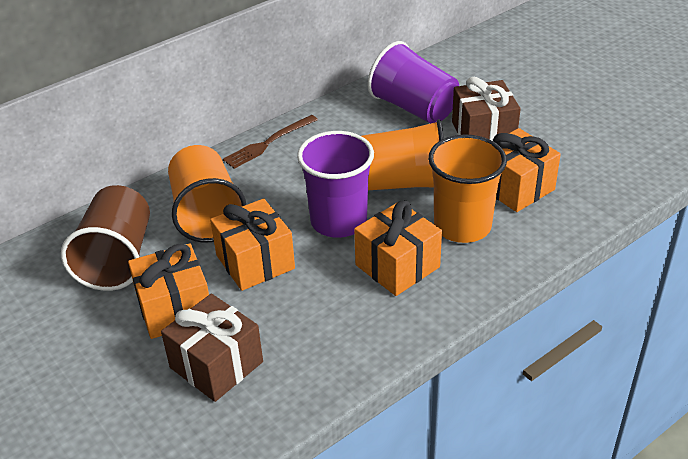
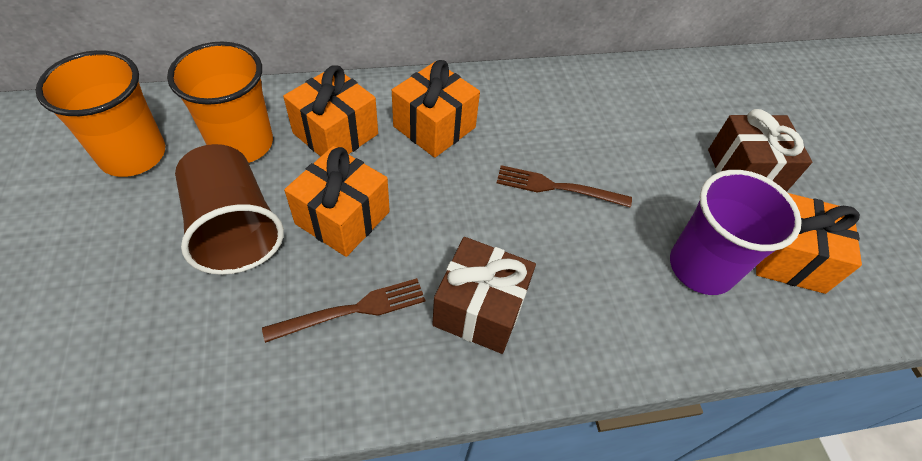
brown fork: [223,115,318,169] = 1 -> [262,278,425,343] [497,165,632,208] = 2
orange cup: [168,145,246,243] [362,119,444,190] [428,134,507,243] = 3 -> [35,50,165,177] [167,41,273,163] = 2
purple cup: [297,131,374,238] [367,41,459,124] = 2 -> [670,170,802,295] = 1

